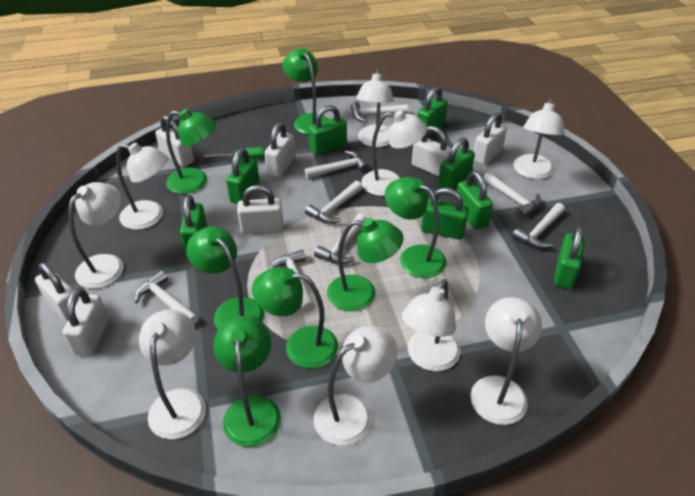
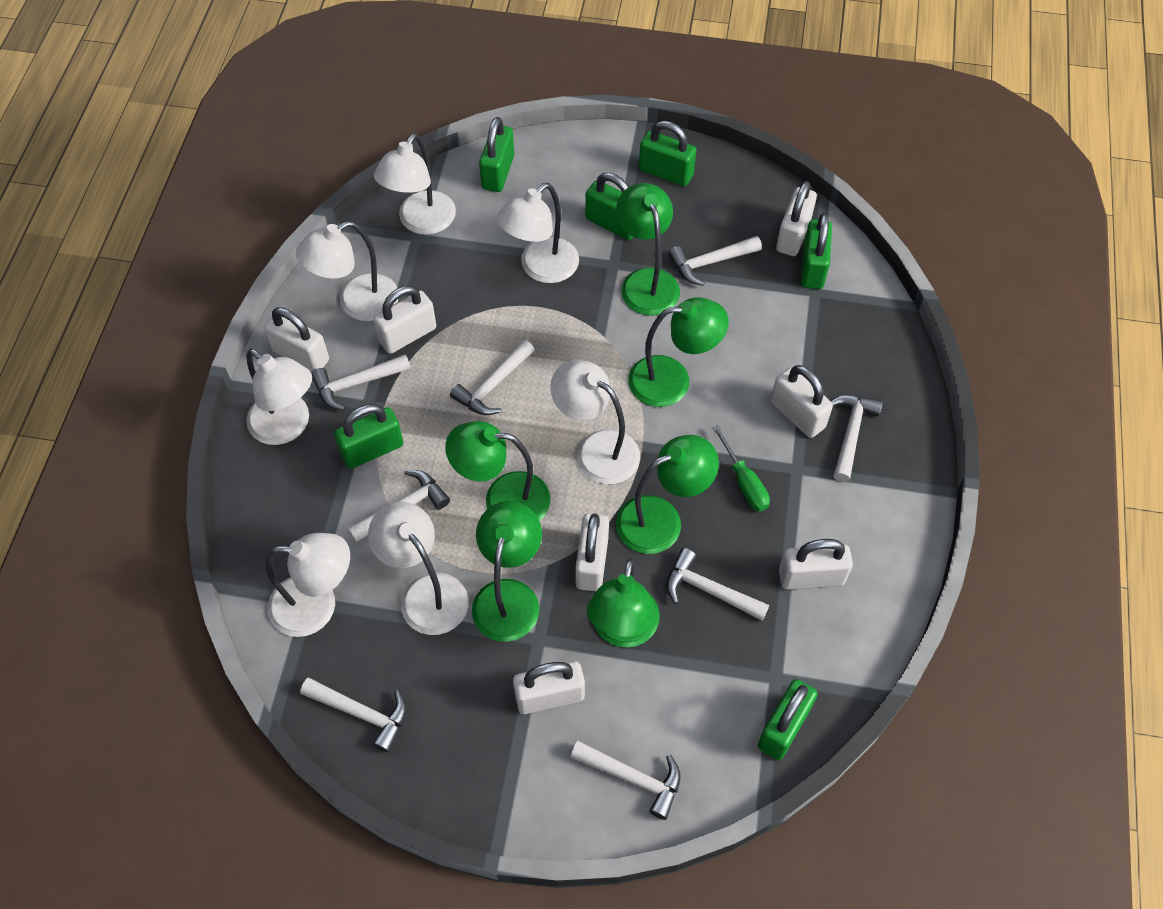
green lamp: [166,109,216,194] [186,226,264,330] [214,316,281,447] [252,267,338,369] [283,48,329,135] [327,218,404,312] [385,177,446,278] = 7 -> [445,421,550,521] [472,501,542,642] [587,558,660,648] [616,183,680,316] [616,435,719,554] [628,297,729,407] = 6
green padlock: [180,195,207,255] [226,148,260,204] [309,105,347,155] [417,86,448,137] [421,188,469,240] [438,138,475,189] [455,171,493,230] [554,226,585,289] = 8 -> [334,404,403,469] [479,117,514,192] [585,173,633,240] [639,121,696,186] [758,679,818,760] [801,213,832,289] = 6
white lamp: [68,182,124,289] [116,143,168,230] [139,309,206,439] [314,326,398,445] [356,69,394,147] [361,110,427,196] [402,279,460,371] [470,297,542,425] [513,98,565,179] = 9 -> [246,349,312,445] [266,533,350,637] [296,221,398,321] [368,502,469,635] [374,133,456,235] [497,183,579,283] [550,360,640,484] = 7

